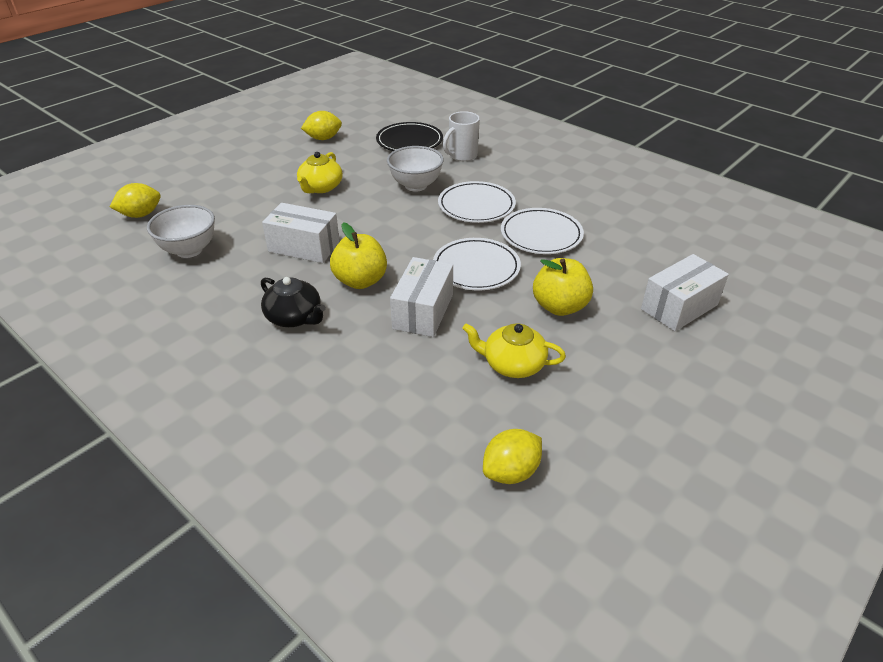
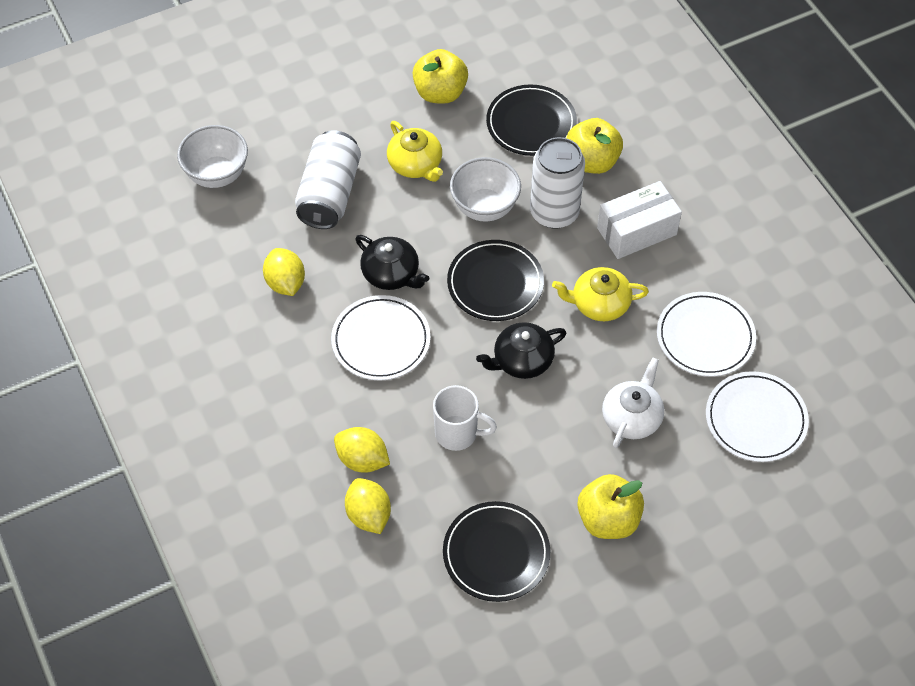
black plate: [376,122,443,151] = 1 -> [443,501,550,602] [447,240,544,321] [486,85,577,156] = 3
black teapot: [261,277,326,327] = 1 -> [355,235,429,290] [476,322,566,379] = 2
white box: [262,203,340,263] [390,257,453,337] [641,254,729,331] = 3 -> [597,181,682,259] = 1
white can: none = 0 -> [295,130,361,229] [530,137,585,229] = 2
white teapot: none = 0 -> [602,358,664,448] = 1
yellow apple: [330,222,387,289] [533,258,593,316] = 2 -> [413,49,468,104] [566,118,623,174] [577,474,644,539] = 3

